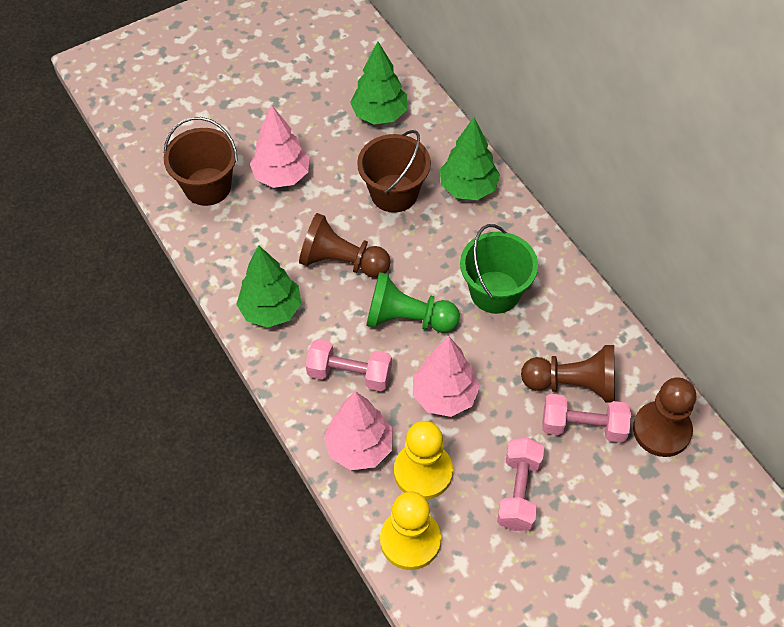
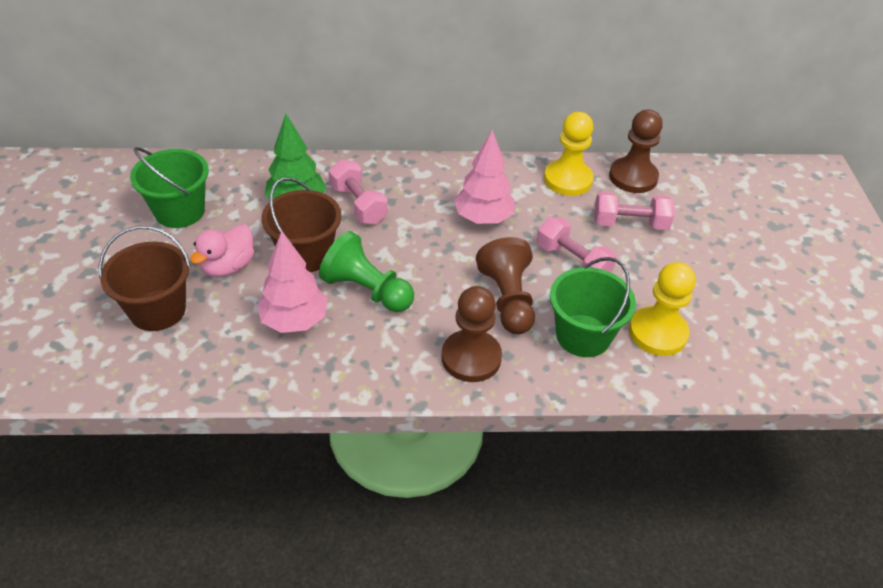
green bucket: [460,224,538,314] = 1 -> [130,147,209,228] [550,257,636,357] = 2
green tree: [236,245,301,328] [350,41,407,124] [440,118,500,200] = 3 -> [265,114,326,199] = 1
pink duck: none = 0 -> [190,224,254,277] = 1
pink tree: [250,105,309,188] [324,391,393,470] [413,336,480,417] = 3 -> [257,231,328,333] [454,130,515,224] = 2

